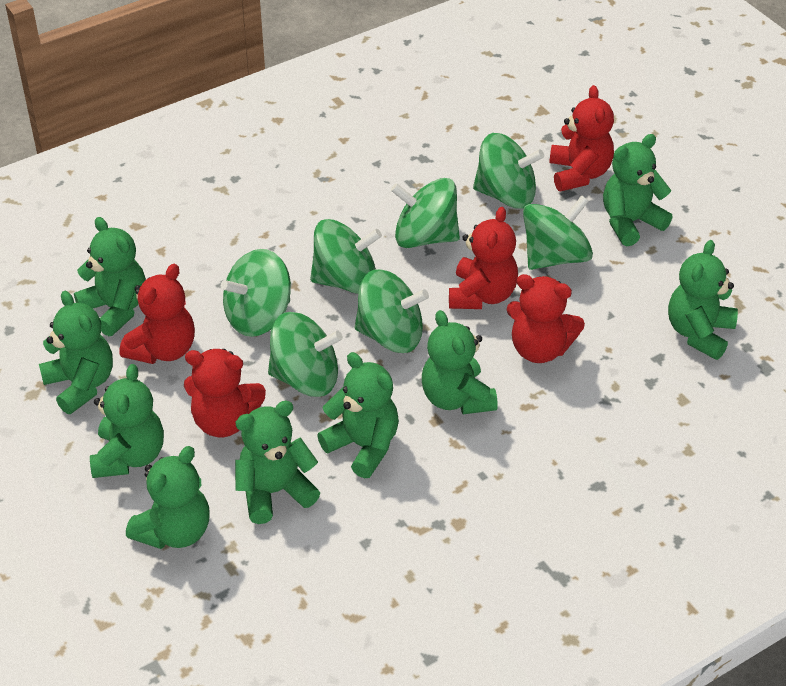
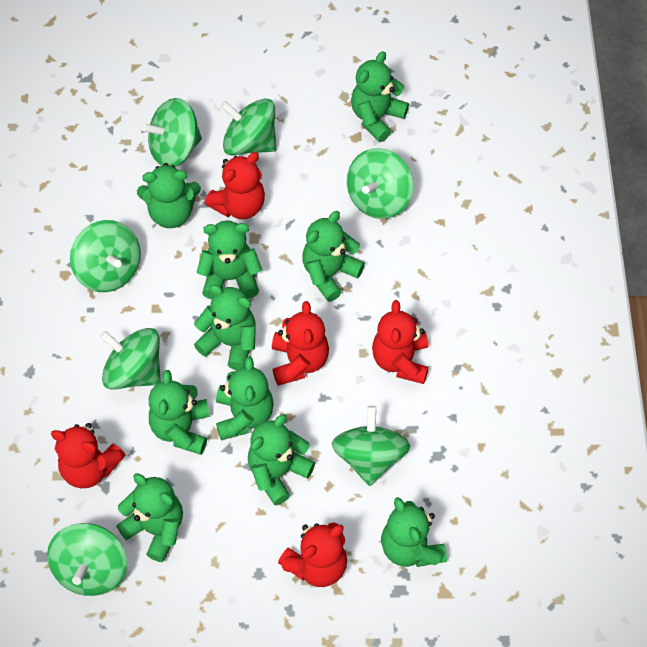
green teddy bear: [39,291,113,414] [74,217,146,336] [90,364,164,478] [126,446,210,549] [235,401,320,524] [317,352,399,479] [422,310,498,414] [603,134,673,246] [668,240,738,360] = 9 -> [116,474,183,562] [137,163,201,228] [149,370,210,455] [194,285,256,370] [196,220,262,299] [216,356,274,440] [248,414,315,506] [302,211,365,302] [351,51,409,142] [381,497,447,567] = 10

